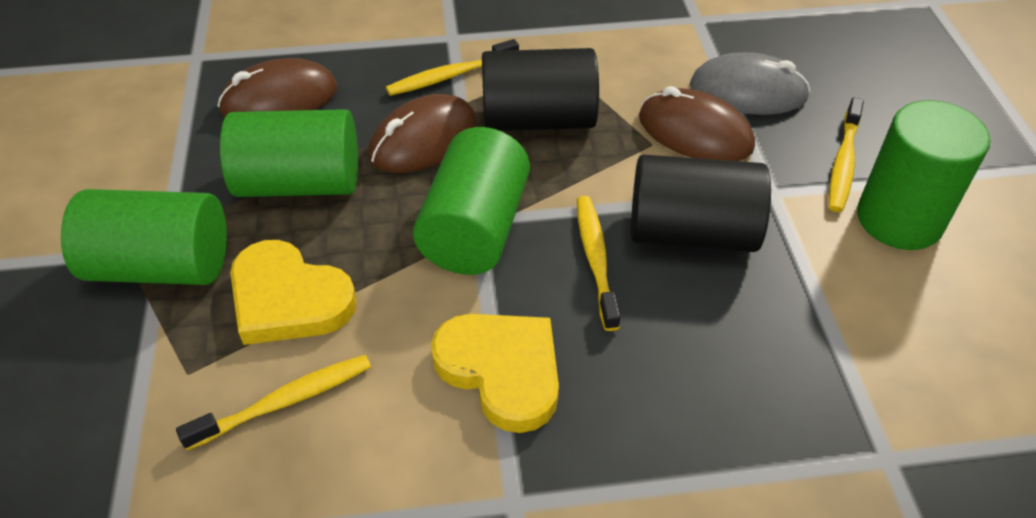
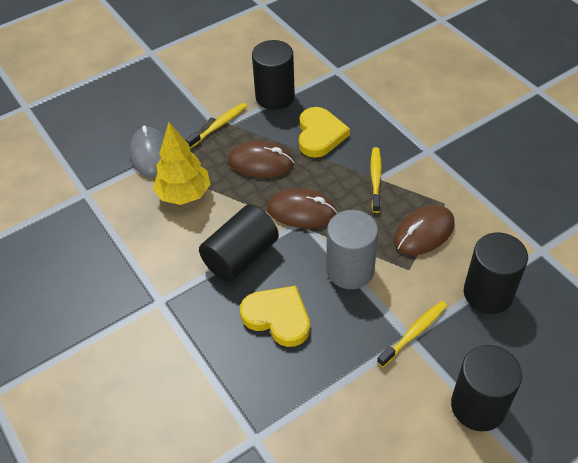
black cylinder: [482,48,599,131] [631,154,771,252] = 2 -> [199,204,279,282] [252,40,295,110] [451,345,522,431] [464,233,528,314] = 4
green cylinder: [61,189,227,285] [220,109,358,197] [413,127,530,275] [857,100,990,250] = 4 -> none = 0
grey cylinder: none = 0 -> [326,210,378,289] = 1
yellow toothbrush: [176,355,371,450] [386,39,519,96] [577,196,620,331] [829,98,864,212] = 4 -> [185,103,247,149] [370,147,382,213] [377,301,447,367] = 3
yellow tree: none = 0 -> [153,122,211,205] = 1

